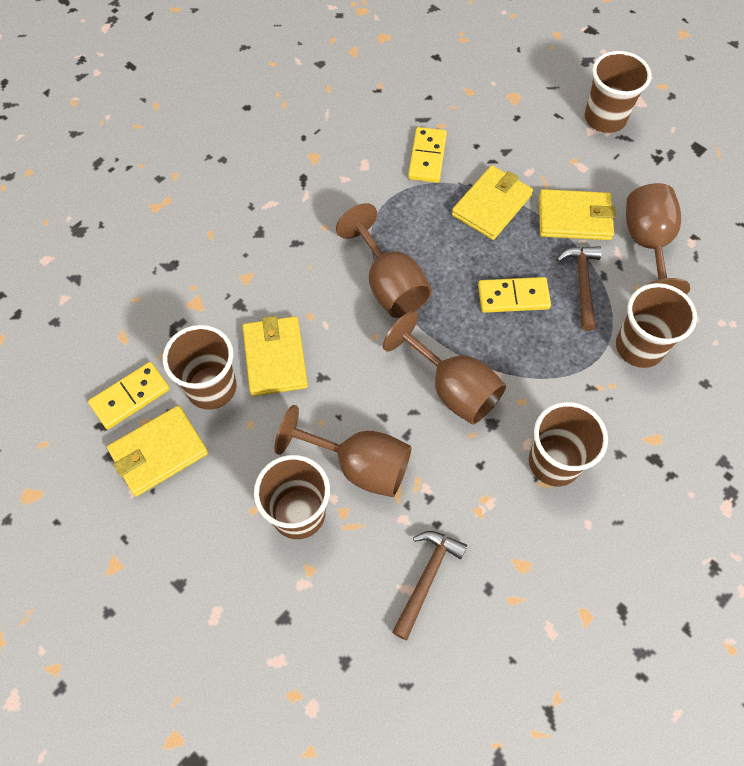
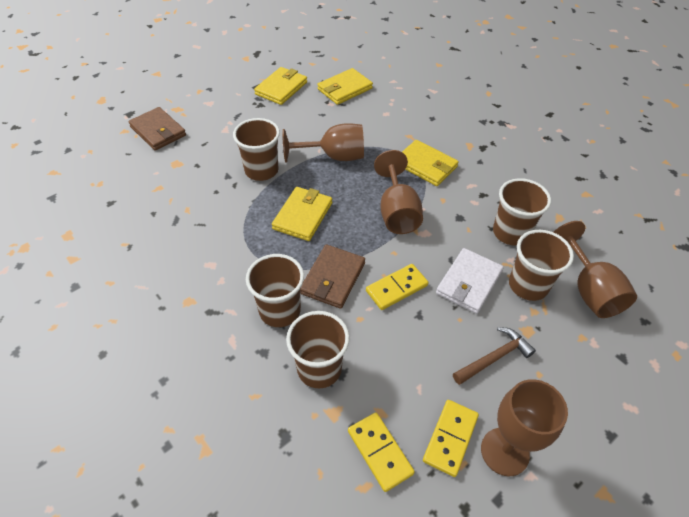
brown hammer: [392,531,467,640] [557,246,602,331] = 2 -> [453,327,536,385] = 1
brown wallet: none = 0 -> [128,107,186,151] [300,244,365,309] = 2
white wallet: none = 0 -> [436,248,503,314] = 1

